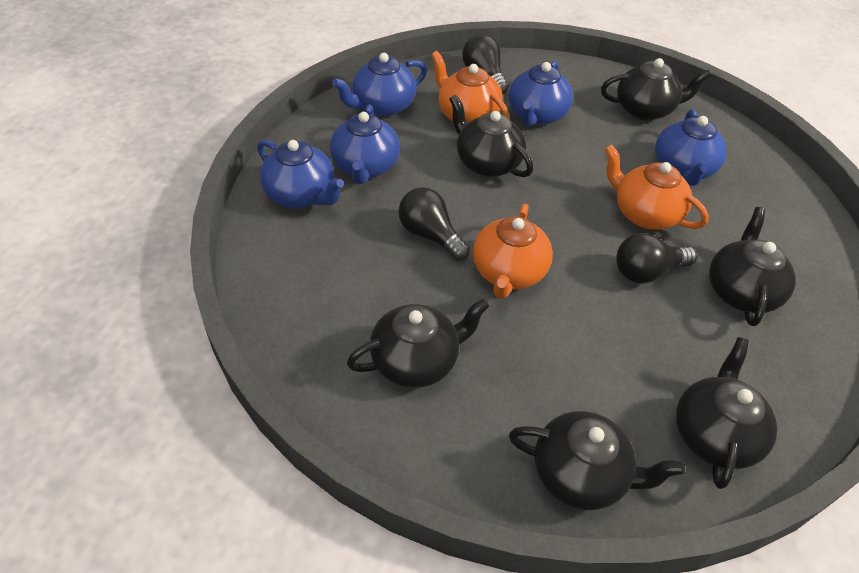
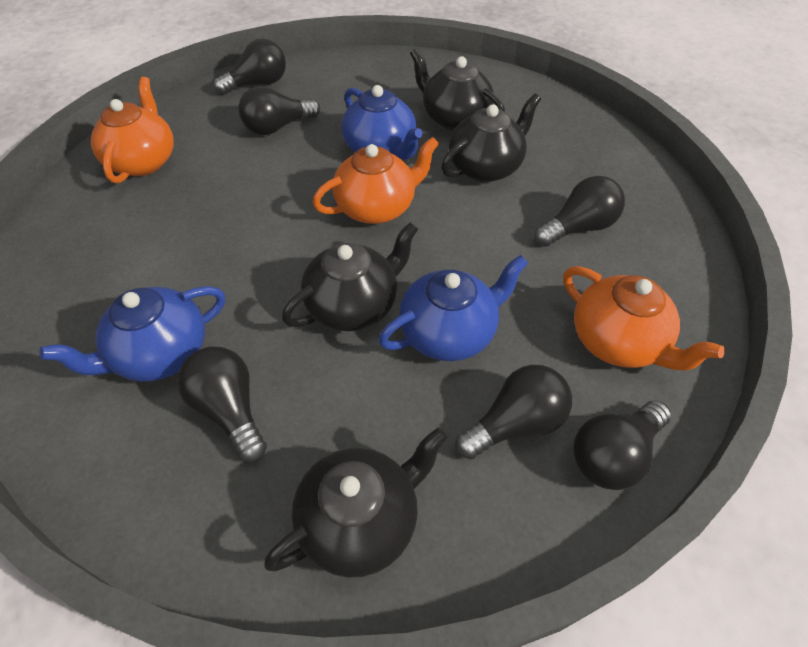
black light bulb: [398,187,470,261] [462,34,509,94] [616,233,697,283] = 3 -> [177,346,267,462] [214,38,286,95] [238,86,320,135] [455,365,572,460] [535,176,625,247] [573,400,671,490] = 6
black teapot: [347,299,489,388] [449,95,533,177] [509,411,685,510] [601,58,711,121] [676,337,777,489] [709,207,796,326] = 6 -> [264,428,447,578] [282,222,418,331] [410,48,505,131] [441,93,541,182] = 4
blue teapot: [257,140,344,208] [330,105,400,184] [332,53,427,116] [509,61,573,126] [655,109,727,186] = 5 -> [40,286,225,382] [342,85,423,160] [378,255,528,361] = 3

